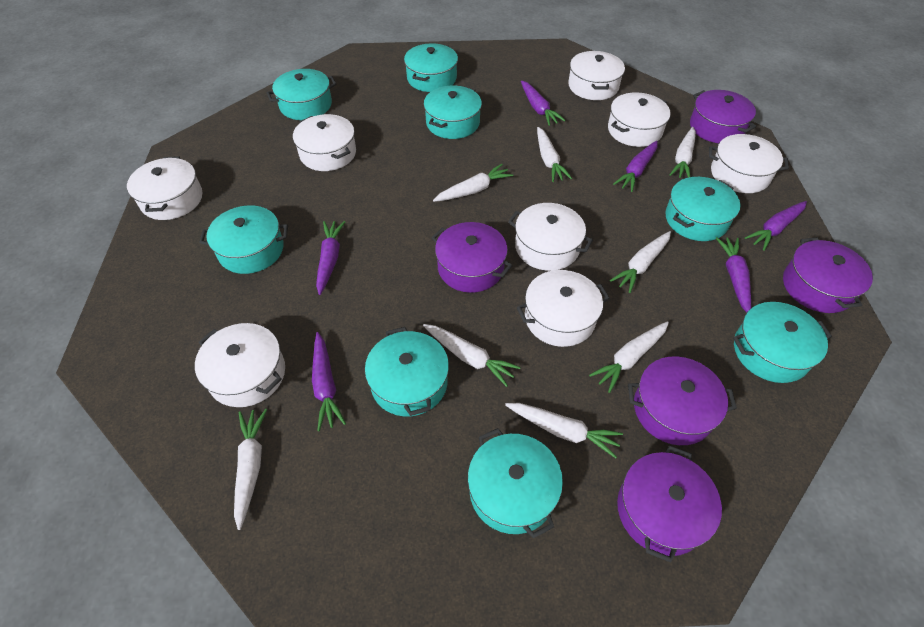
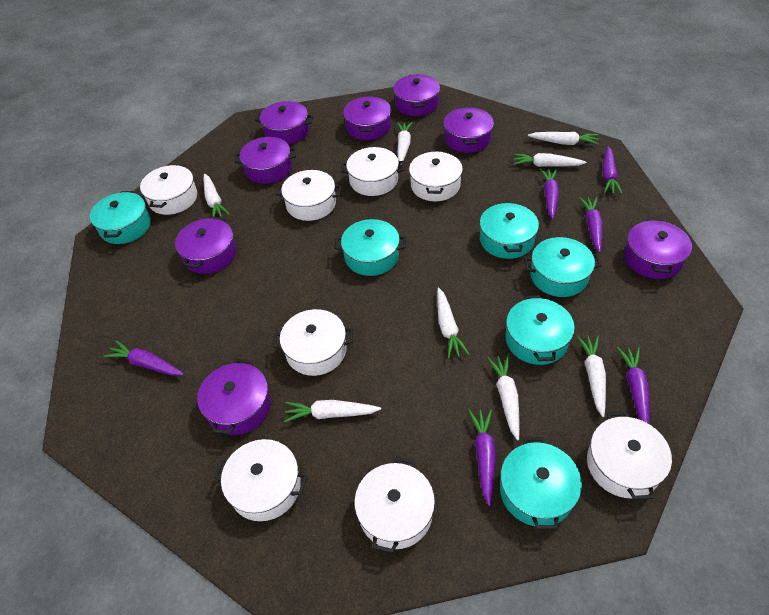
purple pot: [432,222,513,293] [617,446,722,562] [628,356,737,445] [690,90,756,143] [783,237,873,313] = 5 -> [175,217,236,274] [197,359,271,435] [235,137,296,184] [255,101,314,144] [343,96,392,140] [393,74,440,116] [444,107,494,153] [624,219,692,279] = 8
turquoise pot: [200,205,288,274] [267,69,337,120] [365,327,449,416] [404,43,458,92] [424,86,482,139] [468,428,563,538] [665,177,740,241] [733,302,832,383] = 8 -> [90,191,151,244] [335,219,406,276] [480,201,539,259] [500,437,582,529] [505,295,575,365] [524,237,602,297] = 6

